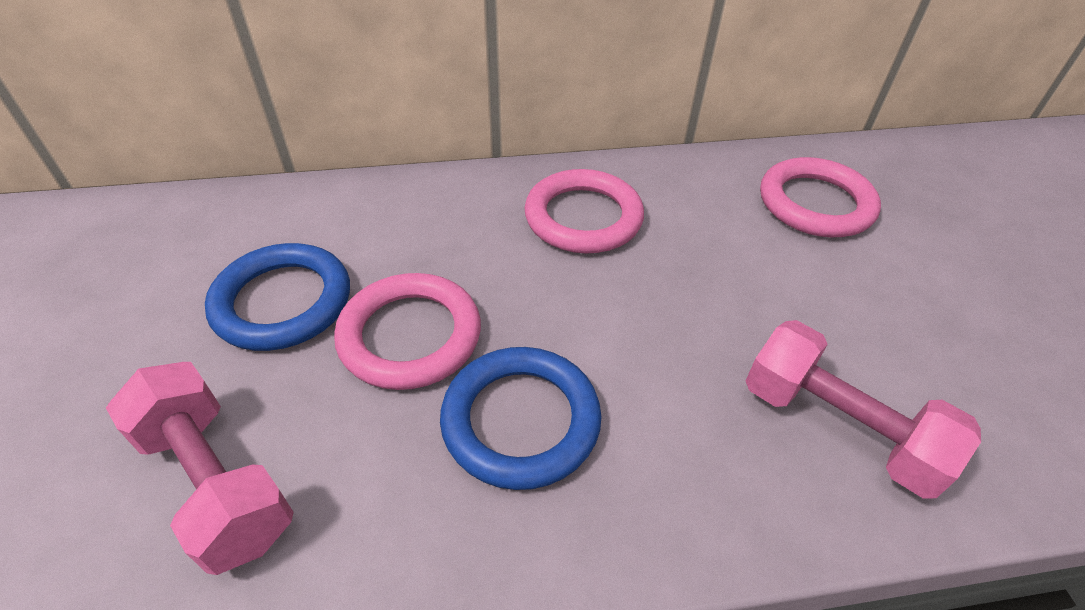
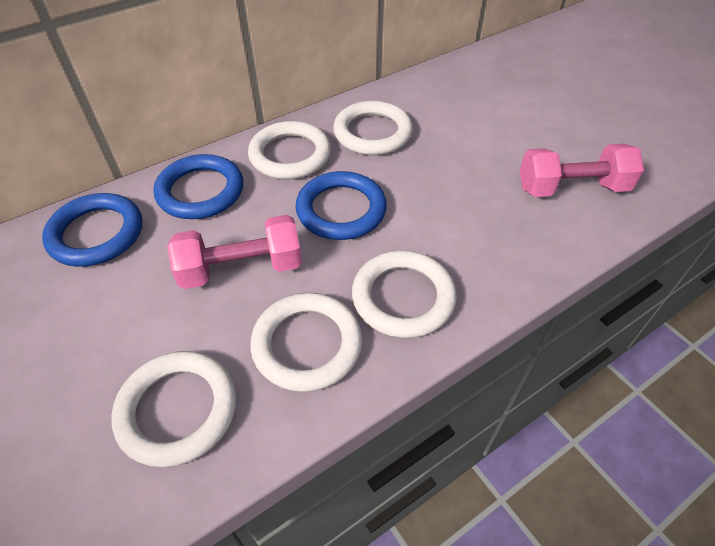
blue ring: [205,243,350,351] [440,347,602,490] = 2 -> [42,193,142,267] [154,154,243,219] [296,171,387,240] = 3
pink ring: [334,273,481,390] [525,169,644,253] [760,157,881,237] = 3 -> none = 0
white ring: none = 0 -> [111,351,236,467] [248,121,331,180] [250,293,362,392] [333,101,413,155] [352,250,457,338] = 5

